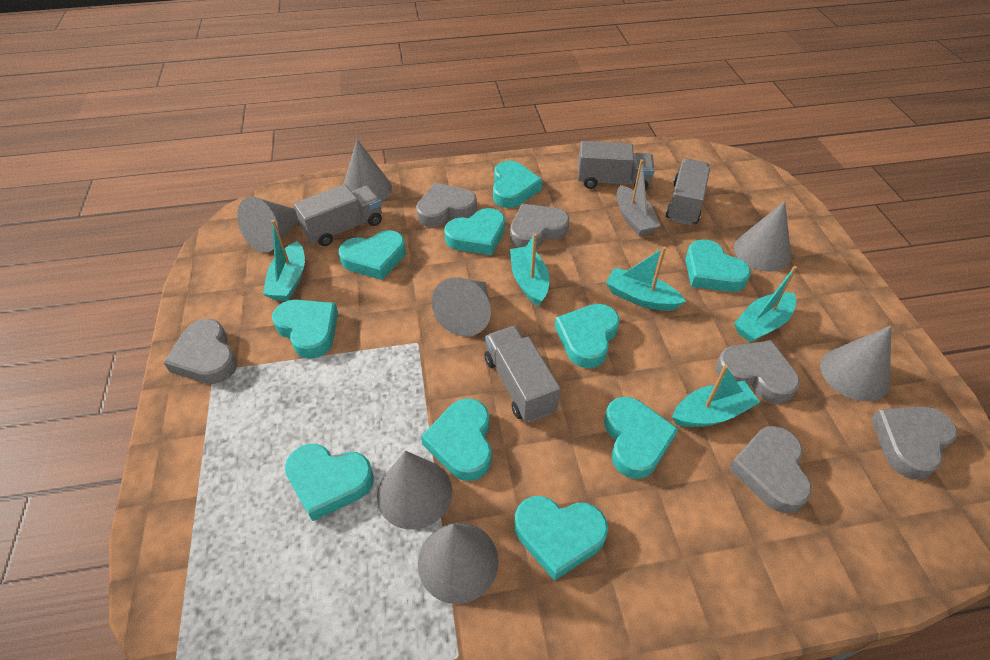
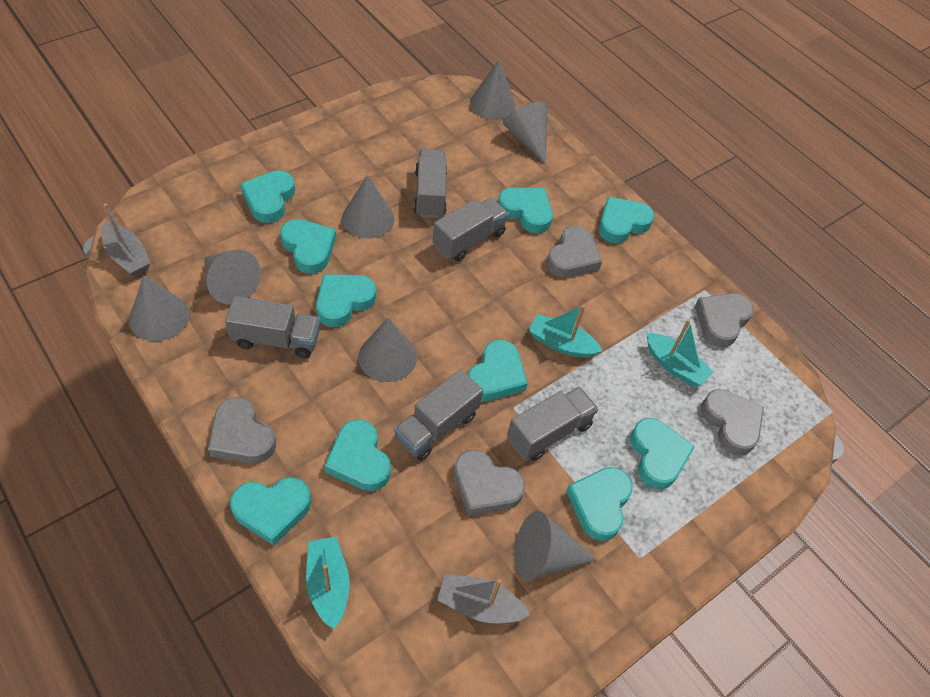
grey boat: [617,160,660,236] = 1 -> [102,204,151,276] [437,574,530,623] = 2
grey heart: [163,319,237,384] [416,183,477,227] [510,204,569,248] [716,340,800,404] [729,426,812,513] [871,406,957,480] = 6 -> [208,397,276,464] [454,450,525,516] [546,226,602,278] [695,293,754,348] [701,389,764,456] = 5
grey truck: [294,184,382,246] [485,326,560,423] [578,141,655,190] [666,158,710,225] = 4 -> [225,296,320,358] [394,369,483,461] [414,149,447,218] [432,198,509,261] [507,386,598,461] = 5
turquoise boat: [263,220,305,301] [510,234,549,306] [606,247,686,311] [672,365,760,427] [734,266,797,343] = 5 -> [306,537,349,629] [529,305,602,358] [646,320,714,386] = 3

